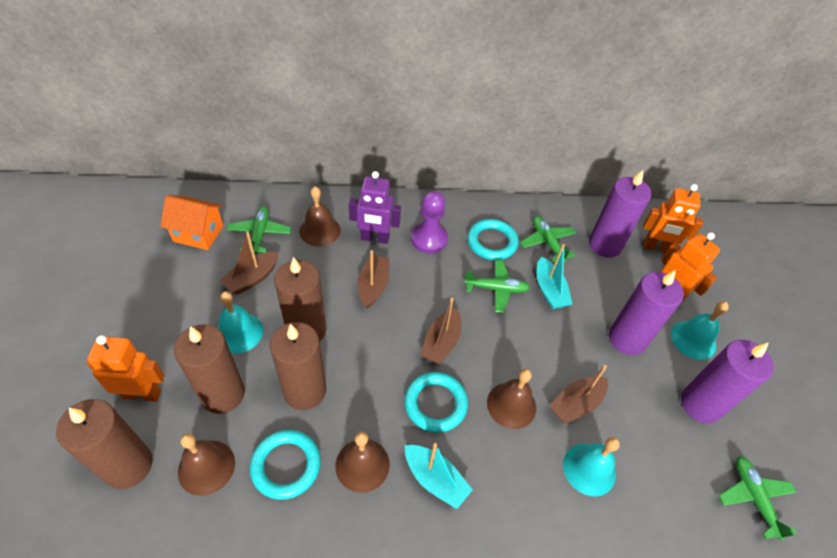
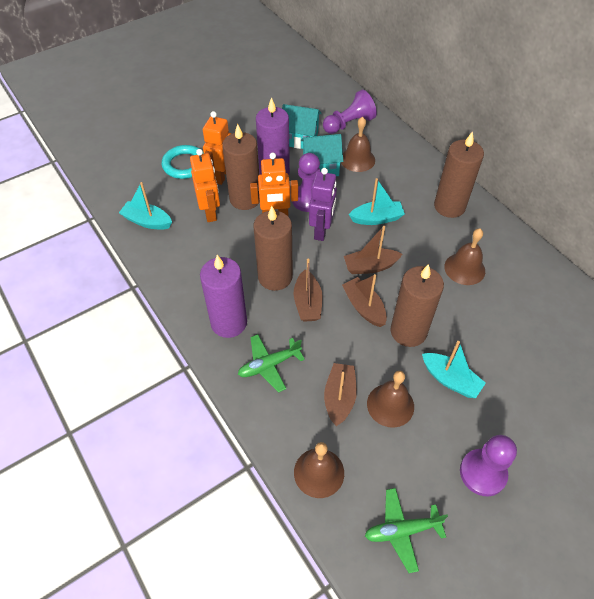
green plane: [227,206,291,255] [464,259,530,313] [520,216,576,262] [718,456,796,541] = 4 -> [238,334,305,393] [365,488,448,573] = 2
orange house: [160,195,223,250] = 1 -> none = 0
purple candle: [589,170,652,258] [609,270,684,355] [681,340,774,423] = 3 -> [200,255,247,338] [256,97,290,175] = 2
purple pawn: [411,191,448,254] = 1 -> [292,153,320,212] [323,90,377,134] [460,435,517,496] = 3
turquoise bell: [217,291,263,354] [563,437,620,497] [671,301,729,360] = 3 -> none = 0
turquoise boat: [405,443,473,509] [536,244,573,309] = 2 -> [119,182,172,230] [349,178,405,225] [422,341,486,398] = 3
turquoise house: none = 0 -> [282,104,322,149] [301,134,343,176] = 2
turquoise ring: [250,430,321,500] [404,372,468,433] [467,219,519,260] = 3 -> [162,145,204,179] = 1

